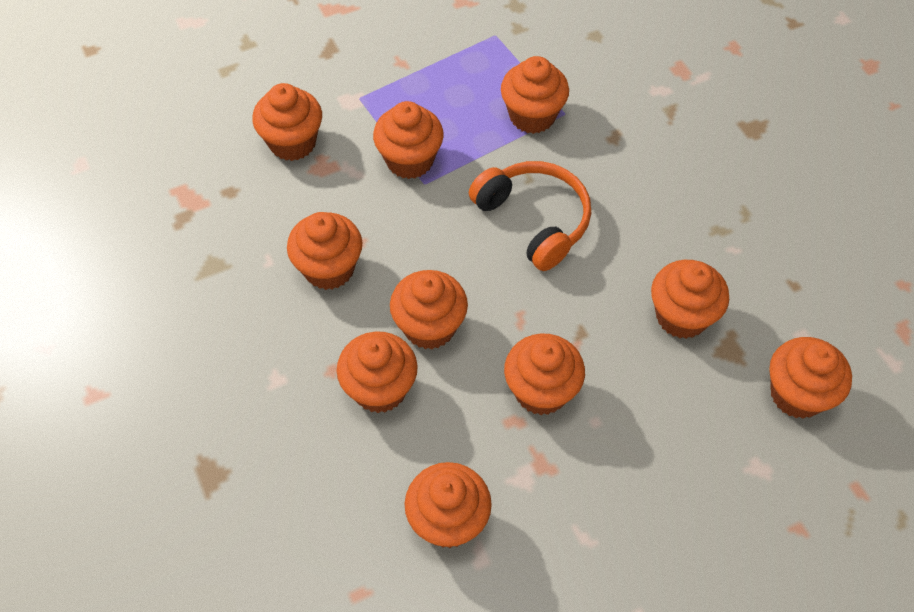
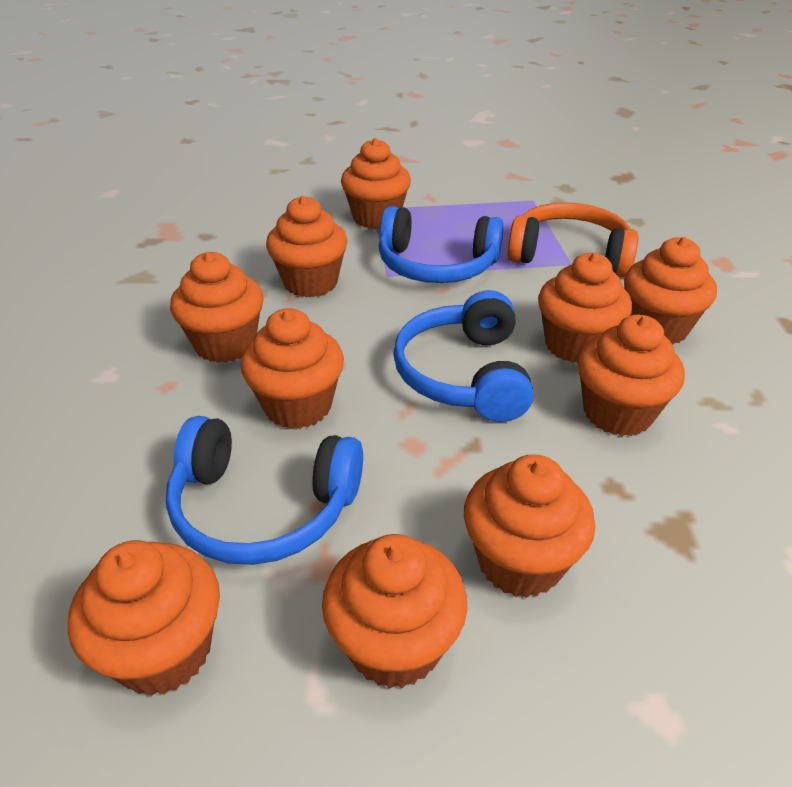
blue headphones: none = 0 -> [166,416,363,565] [378,206,504,283] [393,290,534,422] = 3

